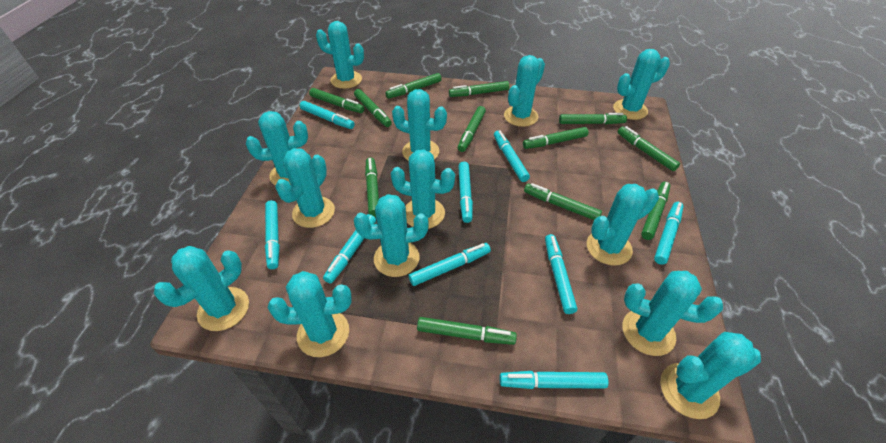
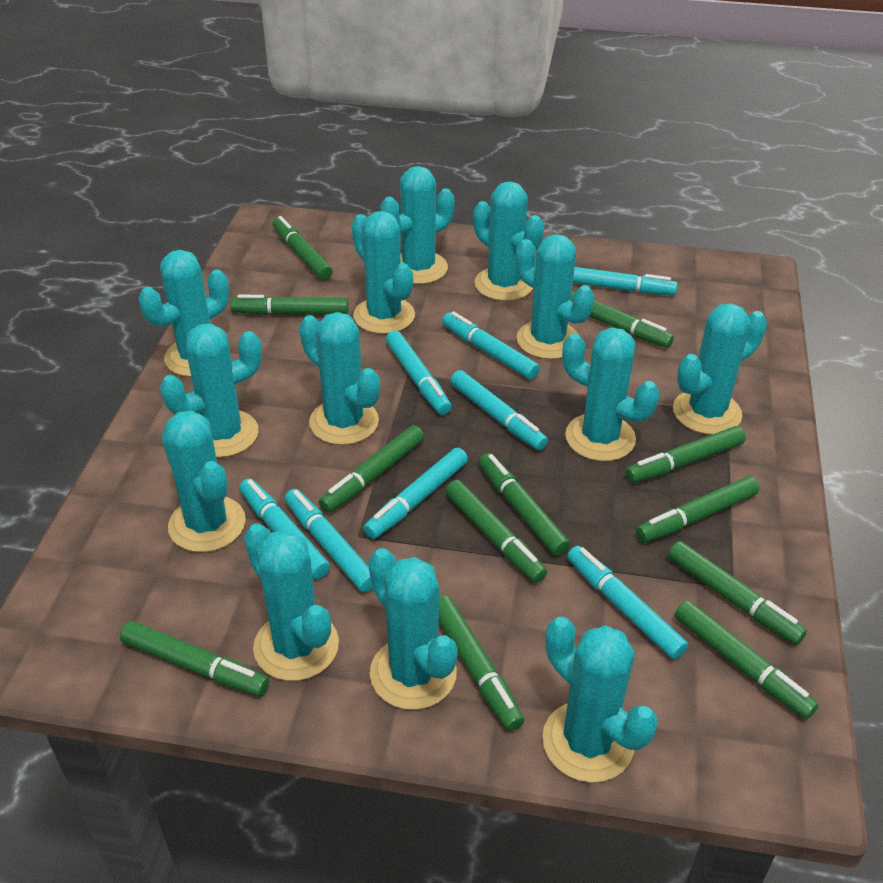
turquoise marker: [265,200,280,269] [300,101,355,129] [323,214,376,283] [409,243,491,286] [458,162,473,223] [494,130,530,182] [499,371,609,389] [545,234,577,314] [654,202,683,265] = 9 -> [239,479,330,579] [285,489,373,592] [363,448,468,539] [386,331,451,415] [442,312,540,380] [450,370,548,450] [567,546,688,660] [573,267,678,295] = 8

